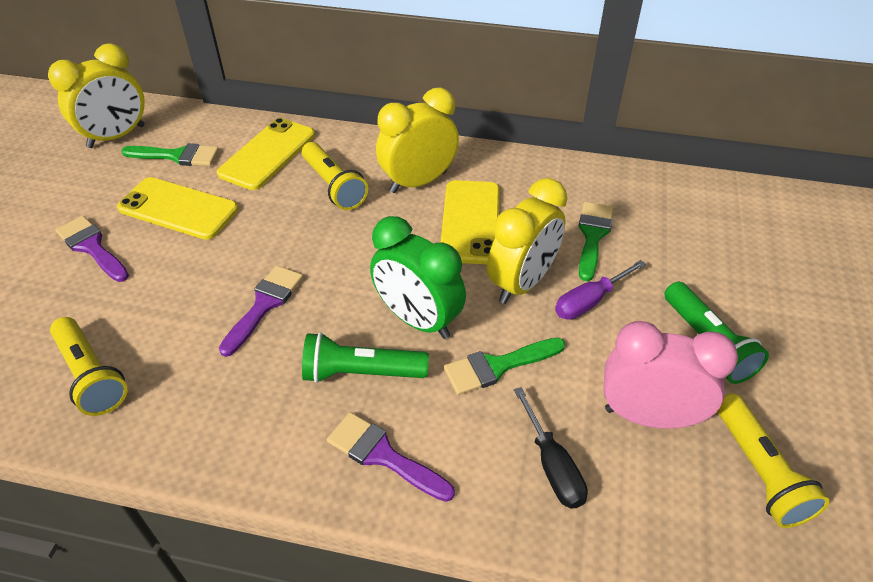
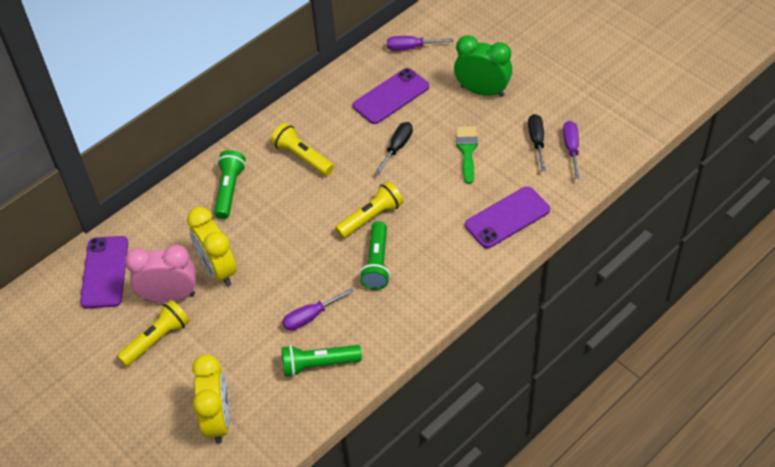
black screwdriver: [514,387,588,509] = 1 -> [375,122,413,175] [528,114,546,171] = 2
green brush: [121,143,219,166] [444,338,565,395] [579,202,613,281] = 3 -> [456,126,478,184] = 1
green flashlight: [302,332,429,383] [664,282,769,384] = 2 -> [214,150,246,219] [282,345,362,377] [360,221,390,290] = 3
purple brush: [56,216,129,282] [219,265,303,357] [327,412,455,502] = 3 -> none = 0
purple phone: none = 0 -> [80,236,128,308] [353,68,429,124] [465,186,550,248] = 3
purple screwdriver: [555,260,646,320] = 1 -> [282,288,354,331] [387,36,453,51] [563,121,580,179] = 3
yellow clock: [48,43,145,148] [376,87,459,193] [487,178,567,304] = 3 -> [187,207,237,287] [192,354,230,444] = 2
yellow phone: [117,177,238,240] [217,118,315,190] [441,180,500,264] = 3 -> none = 0

